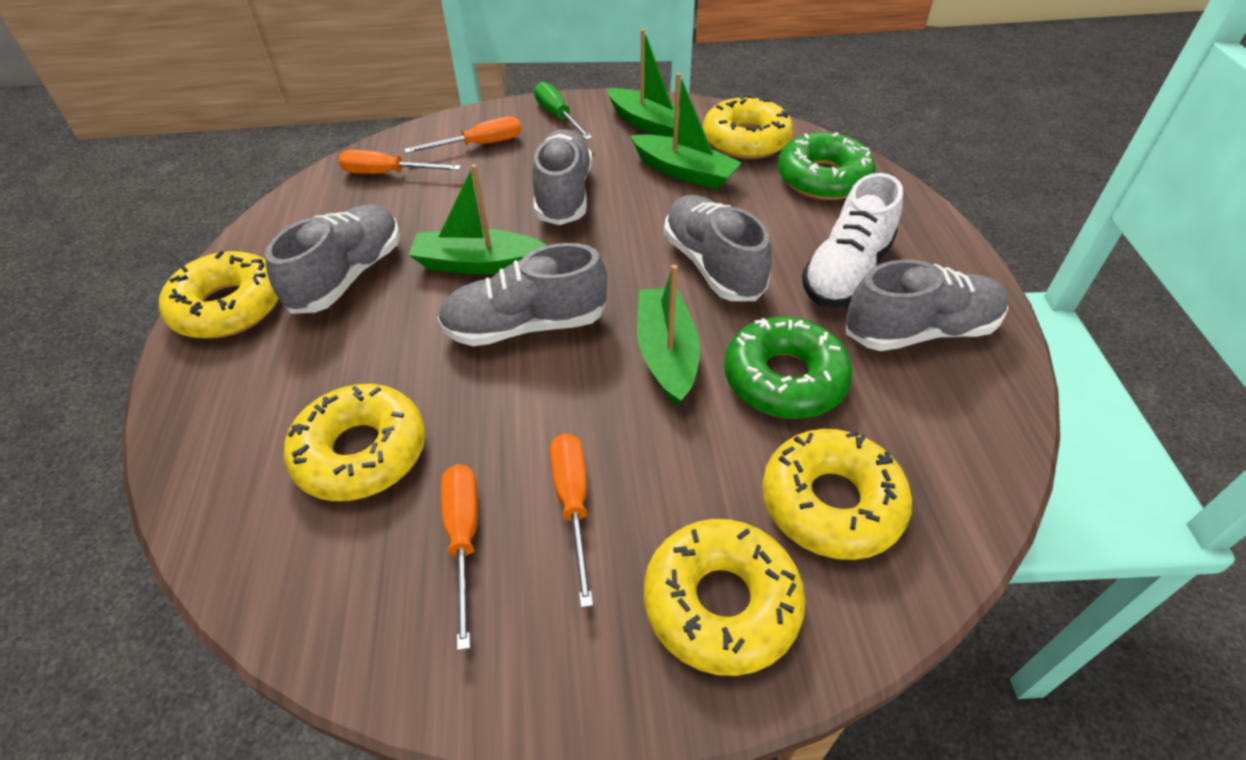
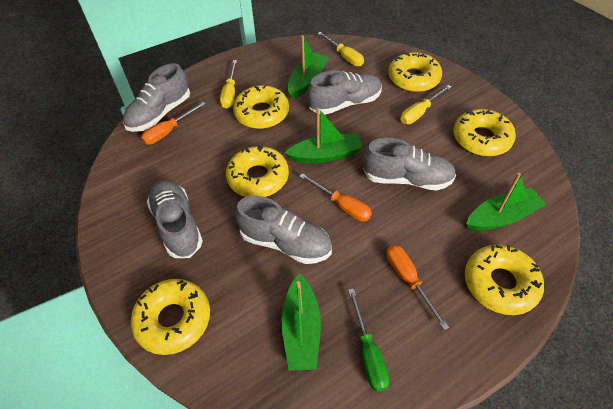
green donut: [724,317,852,419] [777,132,876,200] = 2 -> none = 0
orange screwdriver: [339,150,461,174] [404,116,521,153] [441,464,478,651] [550,433,593,608] = 4 -> [141,102,206,145] [299,173,372,221] [386,245,449,330] = 3
white shoe: [802,173,903,308] = 1 -> none = 0
yellow donut: [159,251,279,339] [284,384,425,501] [644,519,806,676] [703,95,793,159] [762,429,912,560] = 5 -> [131,279,210,355] [226,145,289,197] [233,85,289,129] [388,52,442,92] [453,109,516,156] [465,245,544,315] = 6
yellow screwdriver: none = 0 -> [220,60,237,109] [318,32,364,66] [401,85,451,124] = 3

